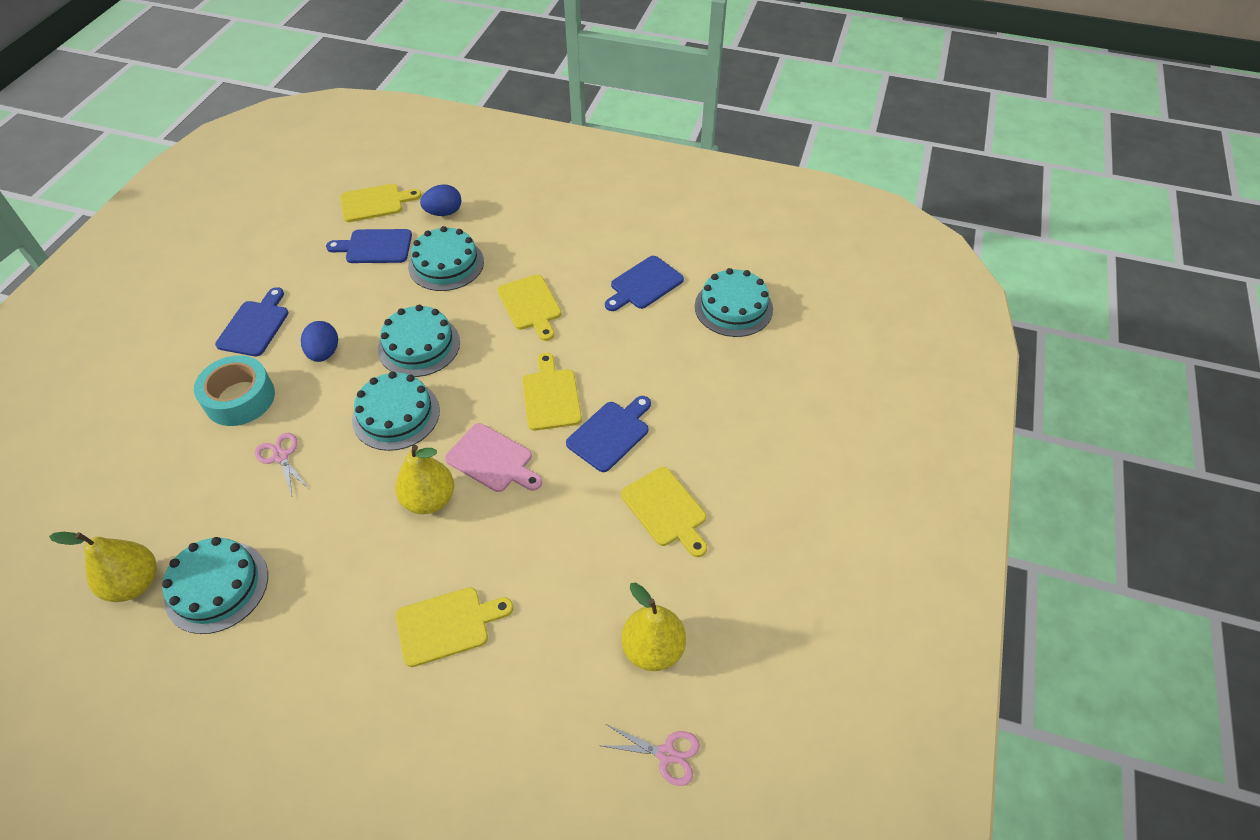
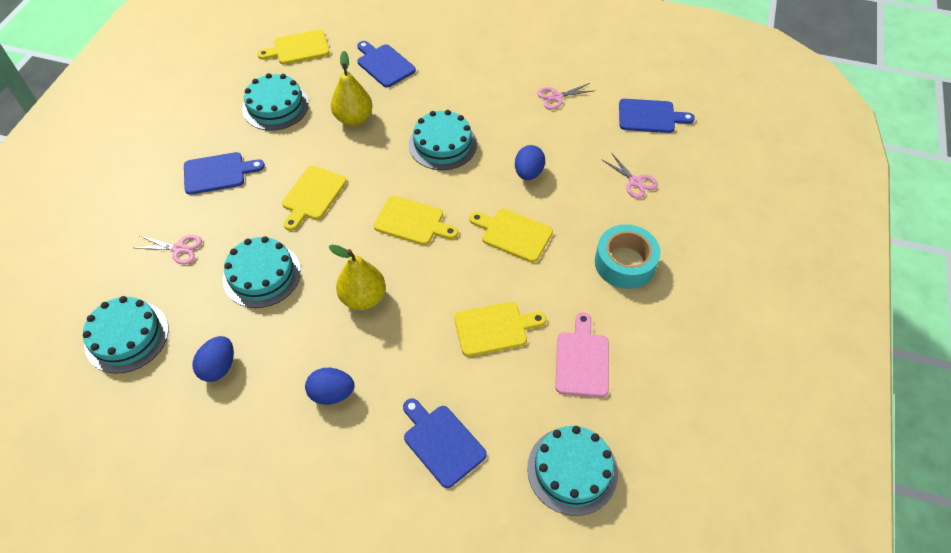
blue egg: [301,321,338,362] [420,184,461,216] = 2 -> [193,336,234,382] [305,368,354,405] [515,145,545,180] = 3
pink scissors: [255,433,308,496] [602,724,700,786] = 2 -> [136,235,202,264] [537,83,593,109] [601,154,658,199] = 3
yellow pear: [49,532,157,602] [395,445,454,514] [621,583,686,671] = 3 -> [329,245,386,310] [331,51,372,126] = 2

